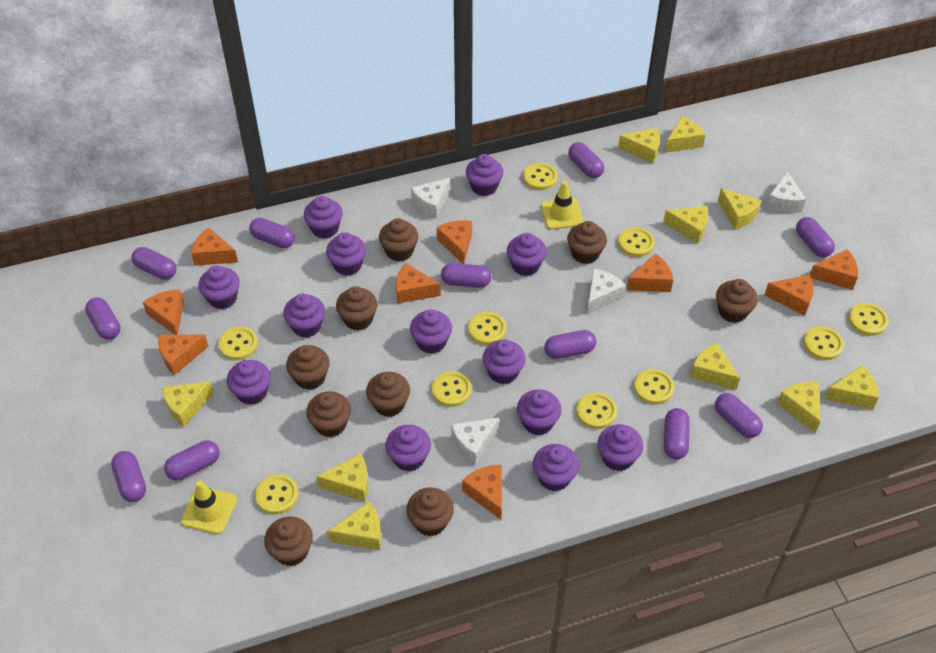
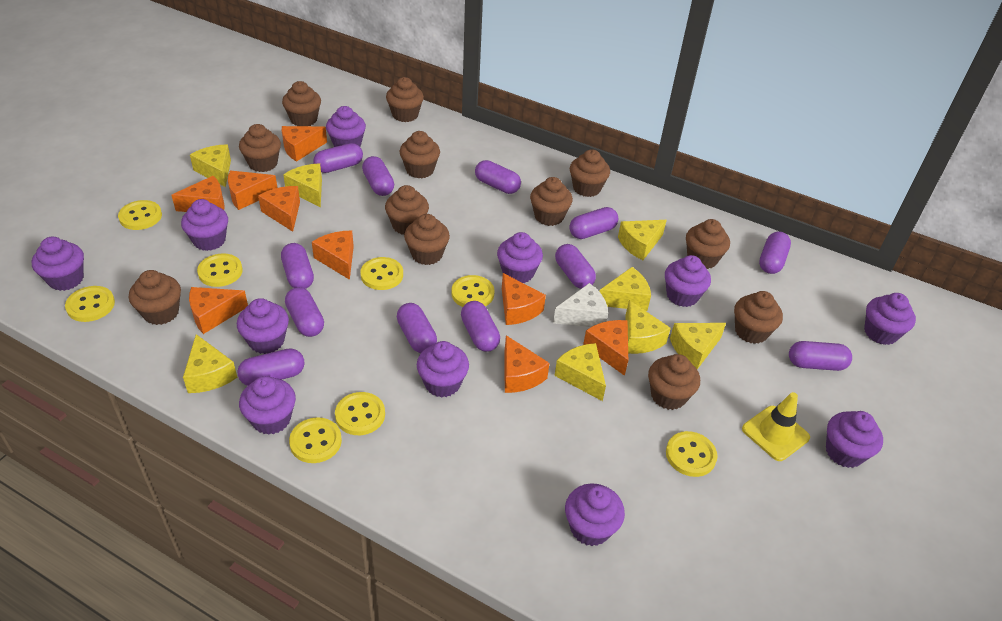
brown cupcake: [264,517,313,566] [286,345,330,390] [306,391,351,437] [336,286,377,331] [366,372,410,417] [379,218,418,262] [406,487,454,536] [567,221,607,264] [716,279,758,323] = 9 -> [129,270,181,325] [239,124,281,172] [282,81,321,126] [385,185,429,235] [386,77,424,122] [400,131,440,178] [404,214,450,265] [530,177,573,226] [570,149,610,197] [648,354,700,410] [686,219,730,269] [734,291,783,344] = 12
purple capsule: [85,298,120,340] [111,451,146,502] [132,247,176,280] [164,440,220,480] [249,218,295,248] [441,263,492,288] [544,330,596,359] [568,142,604,178] [664,408,690,459] [715,393,763,438] [796,217,835,257] = 11 -> [237,348,305,386] [281,243,314,289] [285,287,324,337] [313,143,363,173] [362,156,394,196] [397,303,437,353] [461,301,500,352] [475,160,521,194] [555,244,596,289] [569,207,618,239] [759,231,791,274] [789,341,852,371] = 12
purple cupcake: [198,266,240,309] [227,360,271,405] [283,294,325,338] [304,196,343,239] [326,232,366,276] [385,425,431,472] [410,309,452,354] [466,154,503,196] [482,340,526,384] [507,233,547,276] [517,389,562,435] [533,444,579,491] [598,424,643,471] = 13 -> [32,237,84,291] [181,199,228,251] [237,298,289,354] [239,376,296,435] [326,106,366,147] [417,341,469,398] [497,232,543,283] [565,484,625,546] [665,255,711,307] [826,411,883,468] [864,293,916,345] = 11
white cheese: [411,178,451,218] [451,417,499,465] [587,269,626,314] [766,171,806,213] = 4 -> [553,283,608,327] = 1
yellow button: [218,327,258,360] [255,474,299,514] [432,371,472,407] [468,312,507,345] [523,163,558,190] [576,392,617,429] [618,227,655,257] [634,369,675,405] [804,326,844,360] [848,303,889,336] = 10 -> [65,286,115,322] [118,200,162,230] [197,253,243,287] [289,417,342,463] [335,392,385,435] [360,257,403,290] [451,275,495,307] [666,431,717,477] = 8
yellow cheese: [162,381,214,427] [316,454,369,502] [328,501,381,550] [618,128,660,164] [663,206,708,244] [665,116,706,153] [690,343,740,390] [718,188,762,230] [777,382,820,433] [825,365,879,409] = 10 -> [183,334,238,393] [190,144,231,187] [283,163,322,207] [554,343,606,401] [599,267,651,311] [618,220,667,260] [625,300,671,354] [670,323,726,369] = 8
yellow traffic cone: [181,480,237,534] [541,181,584,230] = 2 -> [742,392,810,461] = 1

